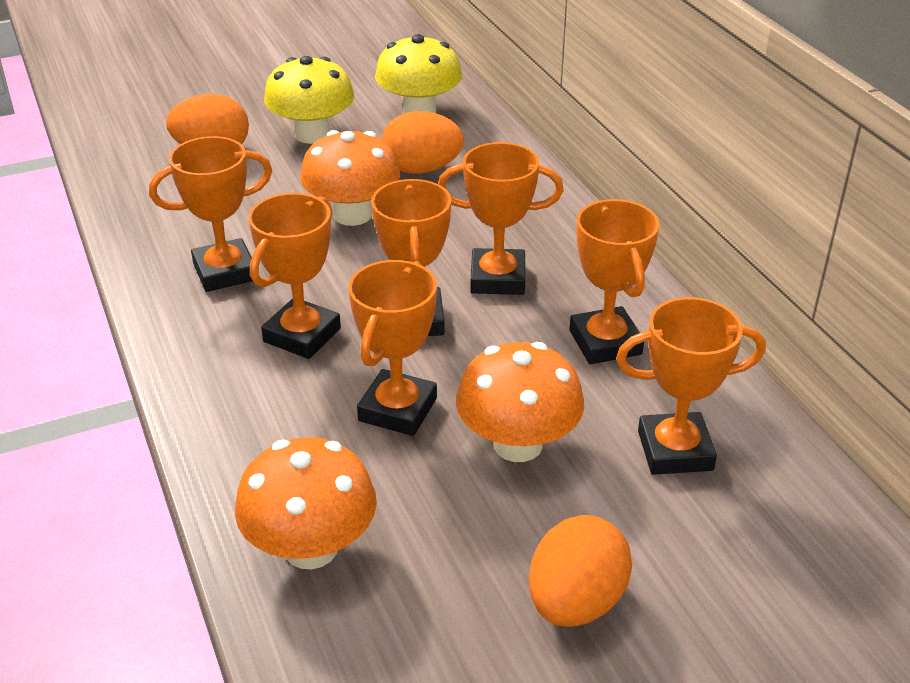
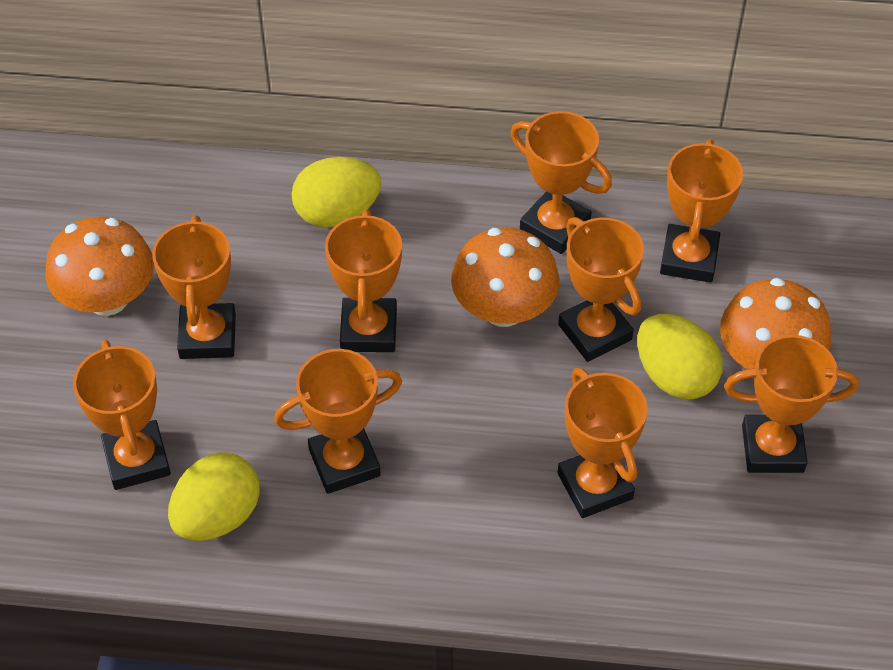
orange egg: [166,94,249,144] [381,111,464,174] [529,515,632,627] = 3 -> none = 0
orange trophy: [149,136,272,292] [248,193,341,359] [348,260,437,436] [371,179,451,336] [438,142,564,295] [569,199,660,364] [616,297,766,475] = 7 -> [73,340,171,490] [152,216,236,359] [274,349,402,494] [325,210,402,352] [510,111,612,254] [557,368,648,518] [558,217,644,362] [660,139,743,283] [724,335,859,473] = 9
yellow egg: none = 0 -> [168,452,260,541] [292,157,381,228] [637,314,723,399] = 3
yellow mushroom: [264,56,354,144] [375,34,462,114] = 2 -> none = 0

